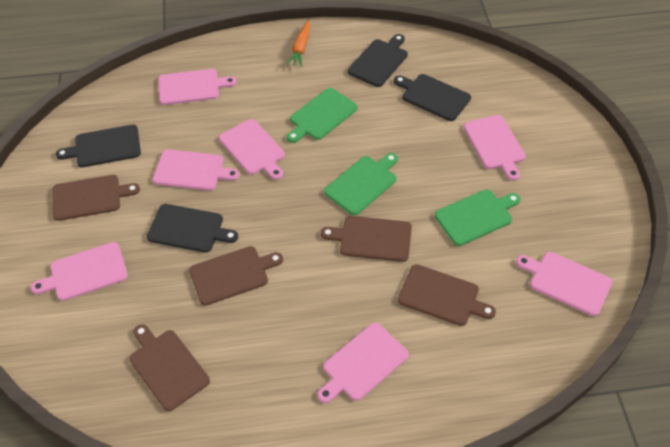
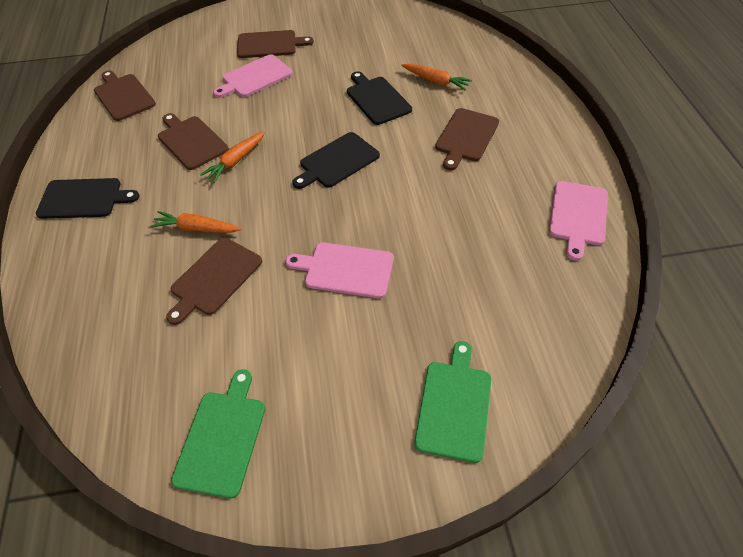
black cutting board: [56,124,141,167] [147,204,238,253] [348,34,408,87] [394,74,471,121] = 4 -> [36,178,139,219] [292,132,380,189] [347,71,412,125] = 3
green cutting board: [287,88,358,143] [324,153,398,215] [435,189,521,246] = 3 -> [171,369,265,498] [414,341,491,463] = 2
orange carrot: [286,20,310,67] = 1 -> [150,211,242,233] [200,131,265,183] [401,64,472,90] = 3
pink cutting board: [31,242,128,301] [153,149,240,191] [159,69,237,105] [219,119,285,180] [318,322,409,403] [463,115,526,181] [516,252,612,316] = 7 -> [213,54,293,98] [285,242,394,298] [549,181,608,261] = 3

